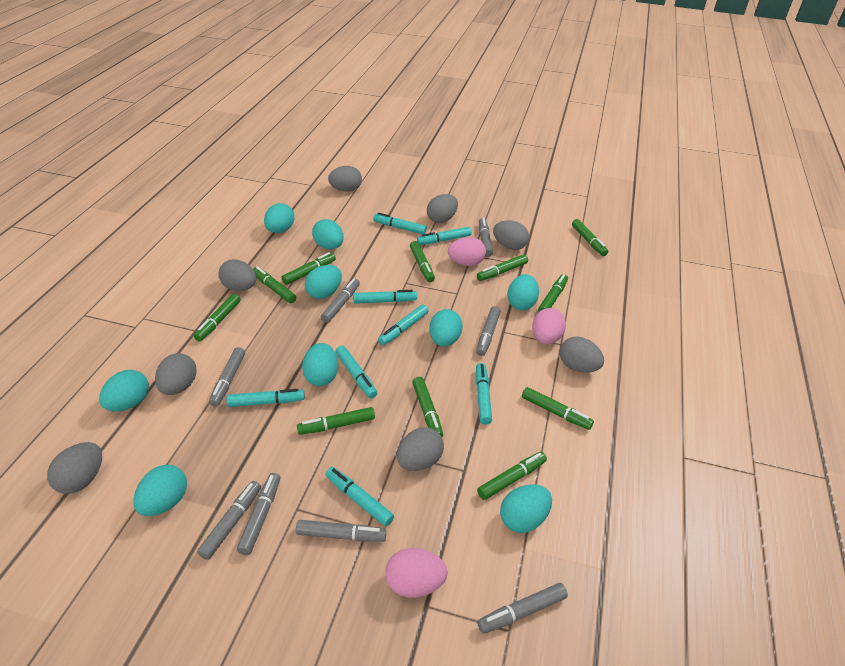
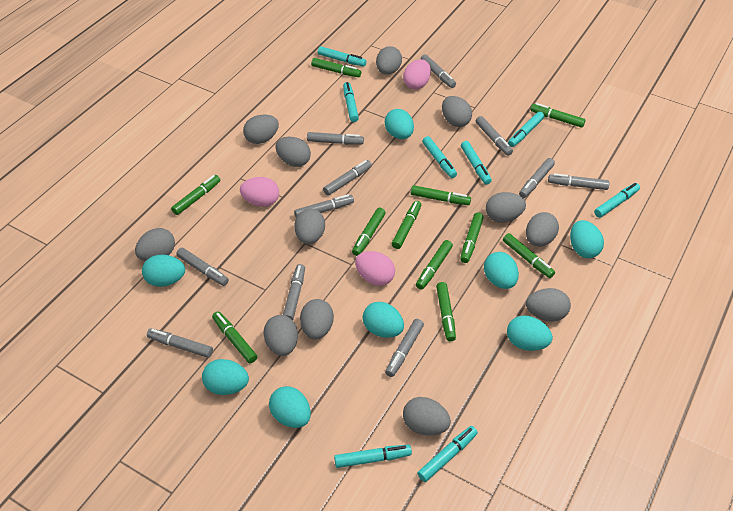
grey egg: [47,442,102,494] [155,353,197,395] [218,259,256,291] [328,166,362,192] [397,427,444,471] [427,194,458,223] [493,220,529,250] [559,336,604,373] = 8 -> [135,228,175,261] [243,115,279,144] [263,315,298,356] [276,137,311,167] [294,209,325,244] [300,299,334,340] [376,46,402,75] [403,397,451,435] [442,96,472,127] [486,192,526,223] [526,212,559,247] [526,288,571,321] = 12
grey marker: [197,481,261,560] [209,347,245,407] [237,473,280,555] [296,520,386,542] [321,279,360,323] [476,306,501,356] [477,583,568,634] [479,218,493,257] = 8 -> [147,328,213,358] [176,248,229,286] [283,264,305,320] [294,194,354,218] [307,132,364,145] [323,160,372,196] [385,319,424,377] [421,54,456,88] [476,116,513,156] [519,158,555,198] [548,173,610,190] = 11
turquoise egg: [99,370,149,412] [133,465,187,516] [264,203,294,233] [302,343,338,386] [305,265,342,299] [312,219,344,249] [429,309,463,347] [500,485,552,533] [508,274,539,310] = 9 -> [142,254,185,287] [202,359,249,395] [269,386,311,428] [363,302,404,338] [385,109,414,139] [484,252,519,289] [507,316,553,351] [570,220,604,258] = 8

